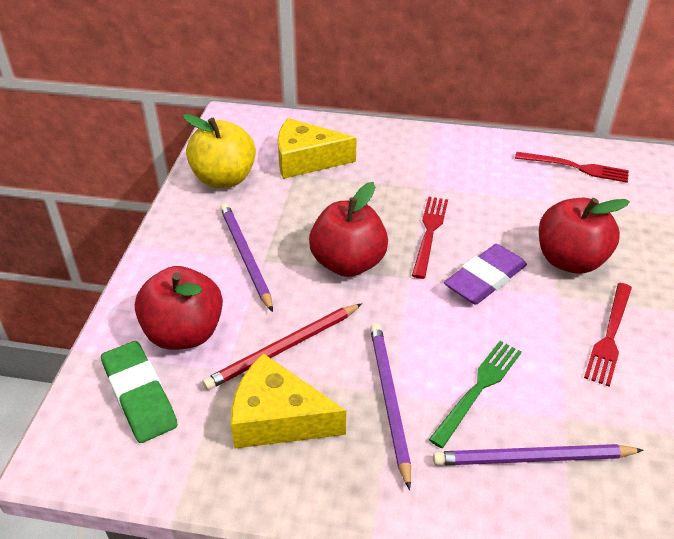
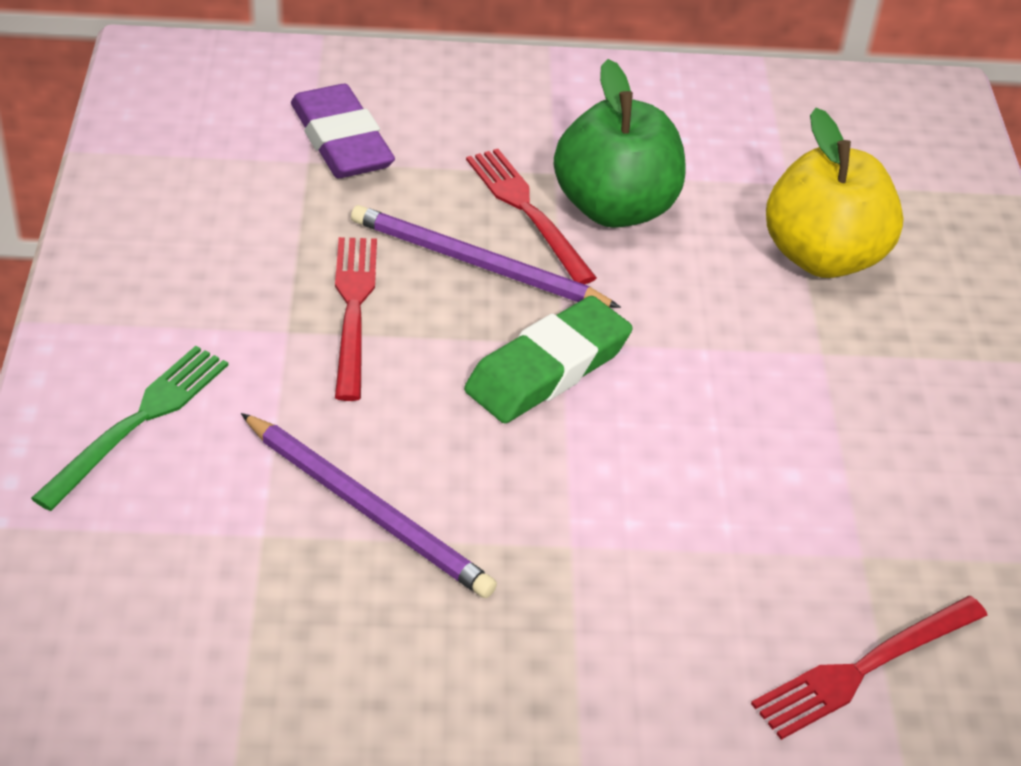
green apple: none = 0 -> [554,59,686,228] = 1
purple pencil: [220,203,273,312] [370,323,411,490] [433,444,644,466] = 3 -> [241,413,497,598] [351,205,621,308] = 2
red apple: [135,266,223,350] [309,182,388,277] [539,198,630,274] = 3 -> none = 0
red pencil: [203,303,362,390] = 1 -> none = 0
yellow cheese: [231,353,346,449] [278,118,357,179] = 2 -> none = 0

